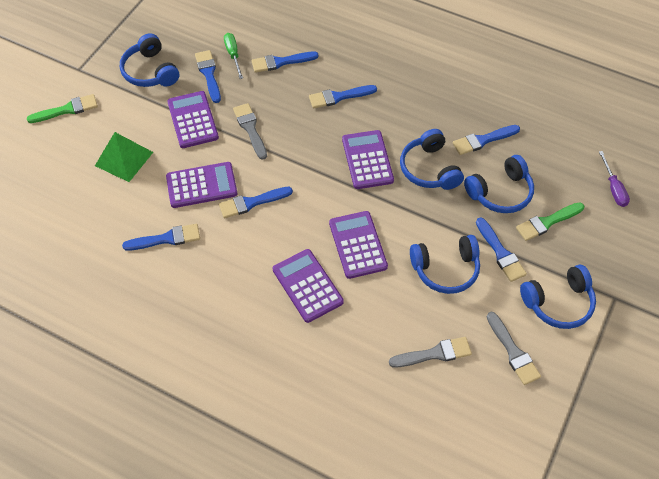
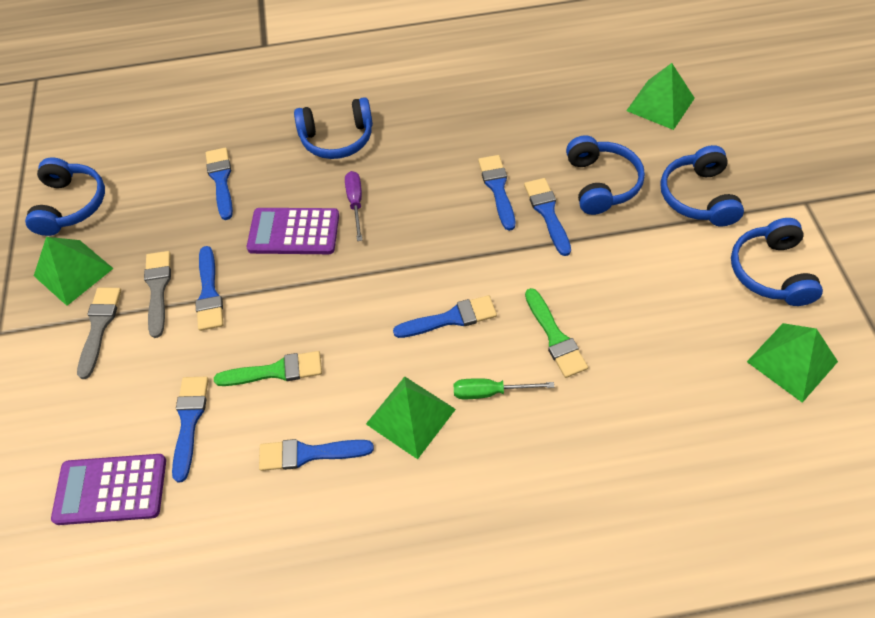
green pyramid: [95,132,153,182] = 1 -> [34,237,114,306] [366,377,456,459] [626,63,695,130] [747,323,838,403] = 4
grey brush: [233,103,267,160] [389,337,472,368] [487,312,541,385] = 3 -> [77,287,121,379] [144,251,171,338] = 2
purple calculator: [166,162,238,208] [167,91,219,148] [273,249,344,323] [329,211,388,279] [342,130,394,189] = 5 -> [51,454,166,525] [247,208,339,254] = 2

